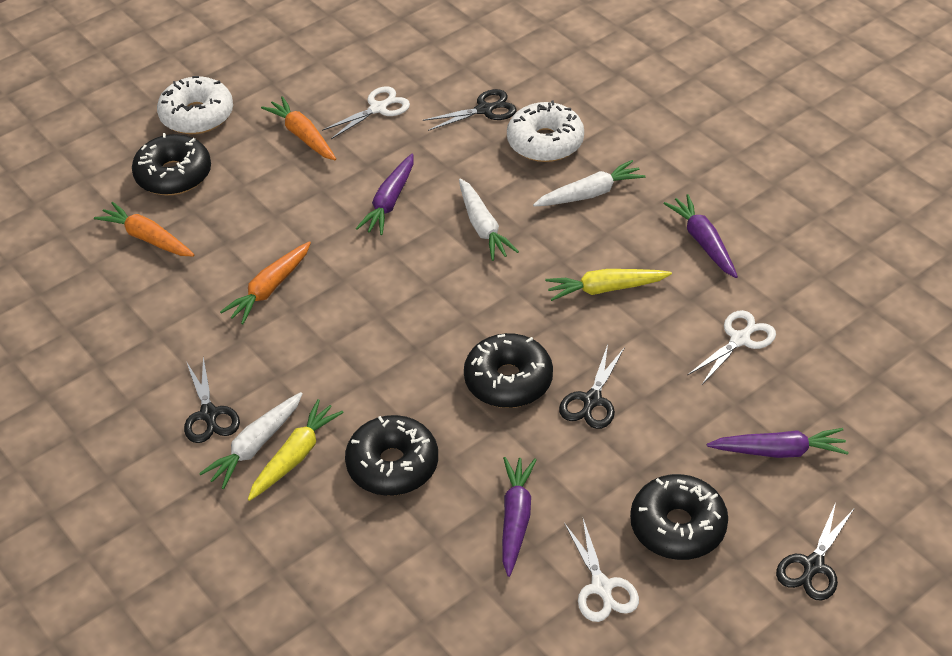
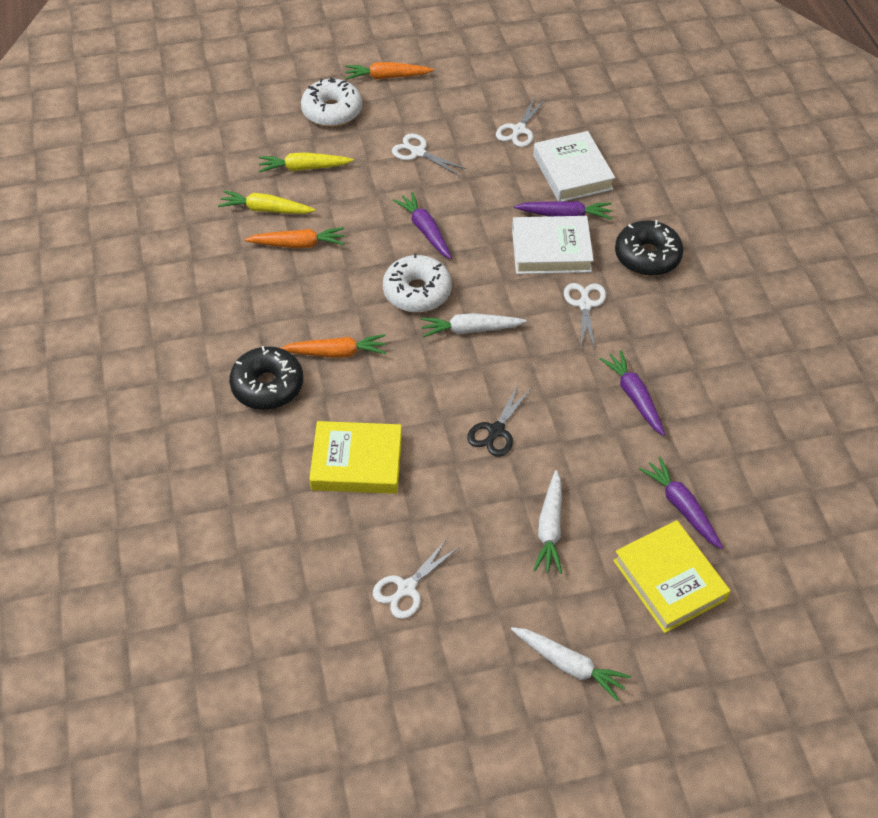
black donut: [132,133,211,195] [345,415,438,496] [464,333,553,408] [630,474,728,560] = 4 -> [229,346,303,410] [615,220,684,276] = 2
black scissors: [184,357,240,443] [422,89,516,131] [559,344,625,429] [776,502,854,601] = 4 -> [467,385,532,457] = 1
white book: none = 0 -> [512,216,594,274] [533,131,615,202] = 2
white scissors: [322,86,410,139] [564,519,639,622] [688,310,776,386] = 3 -> [373,539,459,619] [392,133,466,176] [496,97,546,147] [564,283,606,350] = 4
yellow book: none = 0 -> [309,421,402,494] [613,520,730,633] = 2

